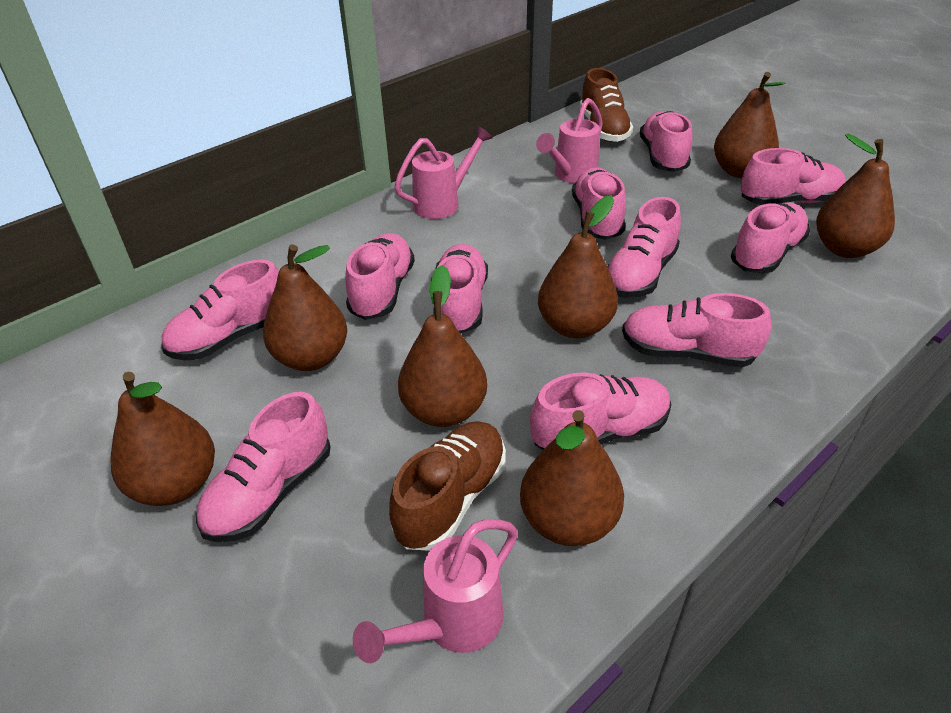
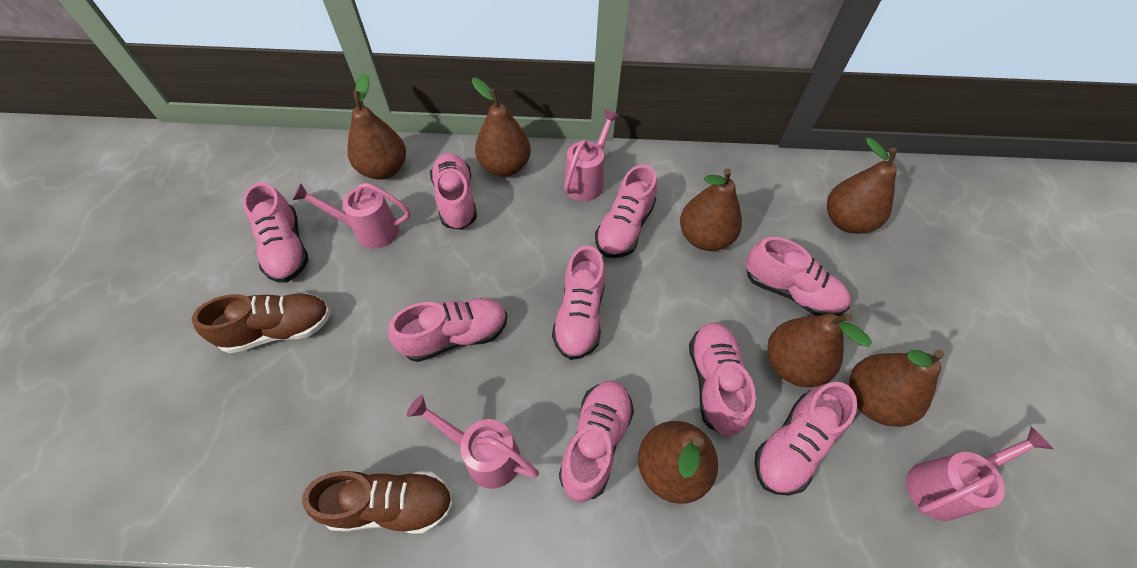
pink shoe: [161,260,279,360] [196,392,330,542] [345,233,415,320] [433,244,488,334] [530,373,671,450] [572,167,626,240] [607,197,681,298] [622,293,772,367] [640,111,693,172] [731,203,810,273] [741,148,846,205] = 11 -> [243,182,309,283] [388,298,507,362] [430,153,477,230] [552,245,605,360] [559,381,634,502] [595,165,657,258] [689,322,756,436] [746,237,851,316] [754,382,857,495] = 9
pink watering can: [353,519,518,663] [394,126,493,219] [536,98,603,183] = 3 -> [292,182,410,249] [407,395,539,489] [564,109,620,201] [906,427,1053,521] = 4

